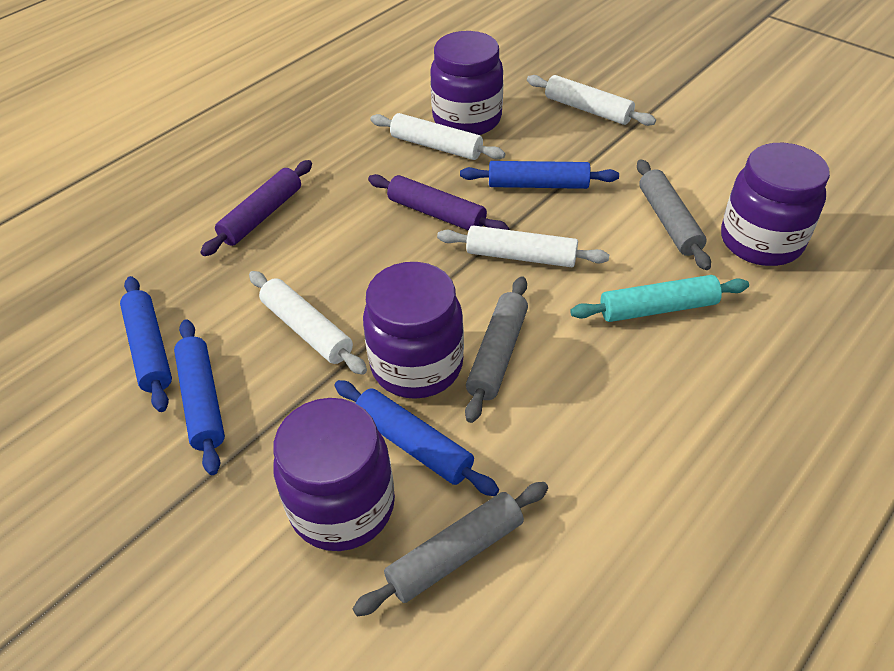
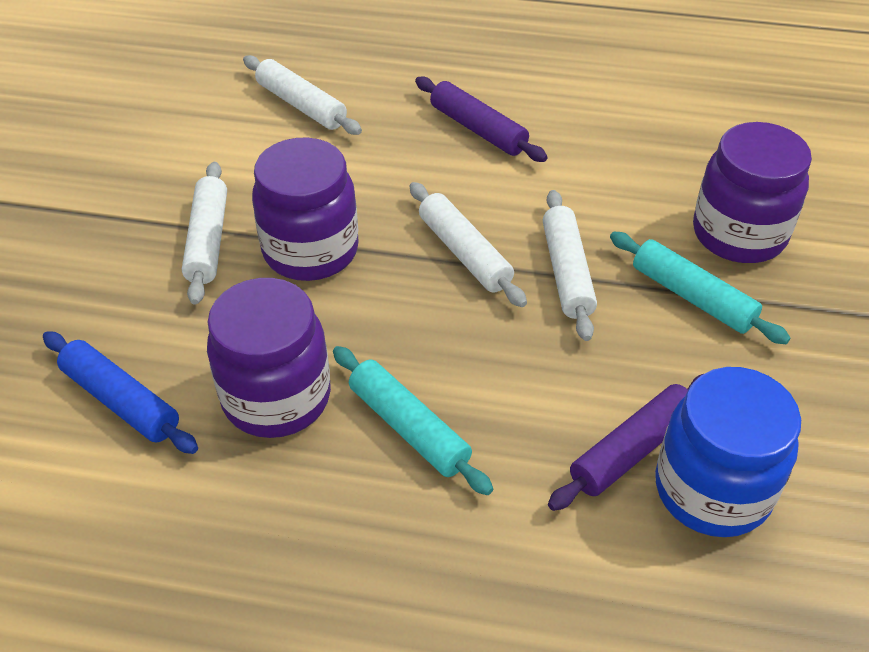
blue jar: none = 0 -> [655,367,801,537] = 1
blue rolling pin: [120,276,172,412] [174,319,225,475] [334,380,499,496] [460,161,619,189] = 4 -> [43,331,198,454] = 1
grey rolling pin: [353,482,548,616] [465,276,528,423] [637,159,711,270] = 3 -> none = 0
purple jar: [273,398,395,551] [363,262,464,399] [430,31,503,135] [721,143,830,266] = 4 -> [207,278,331,438] [252,137,359,281] [693,122,812,263] = 3
turquoise rolling pin: [570,275,749,322] = 1 -> [333,346,493,495] [610,231,790,344] = 2

